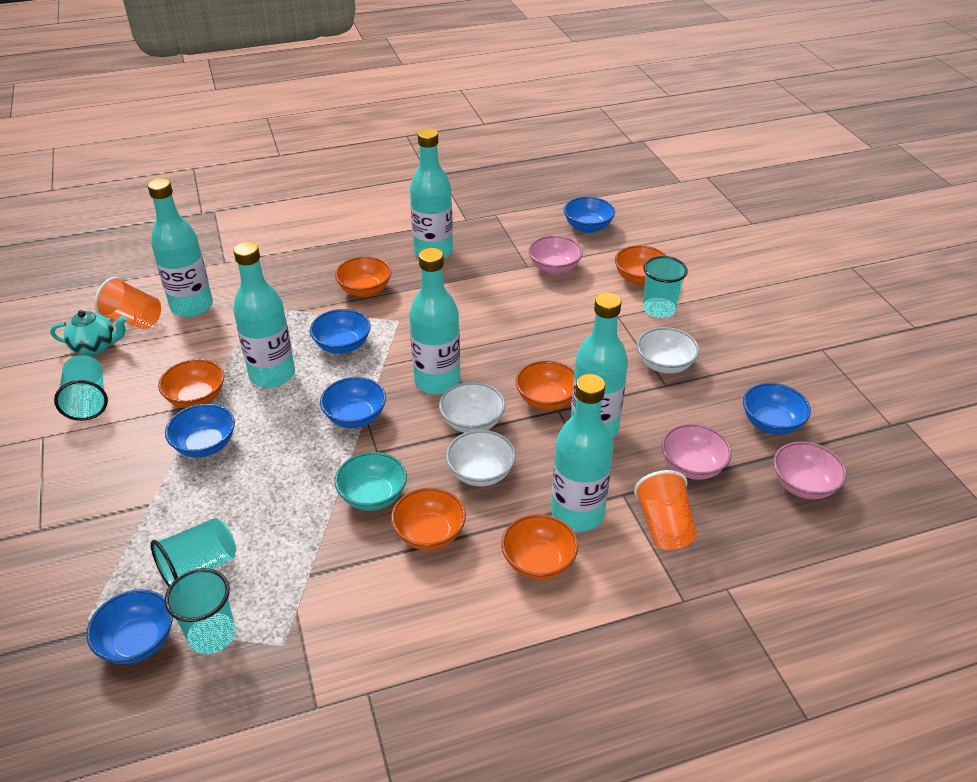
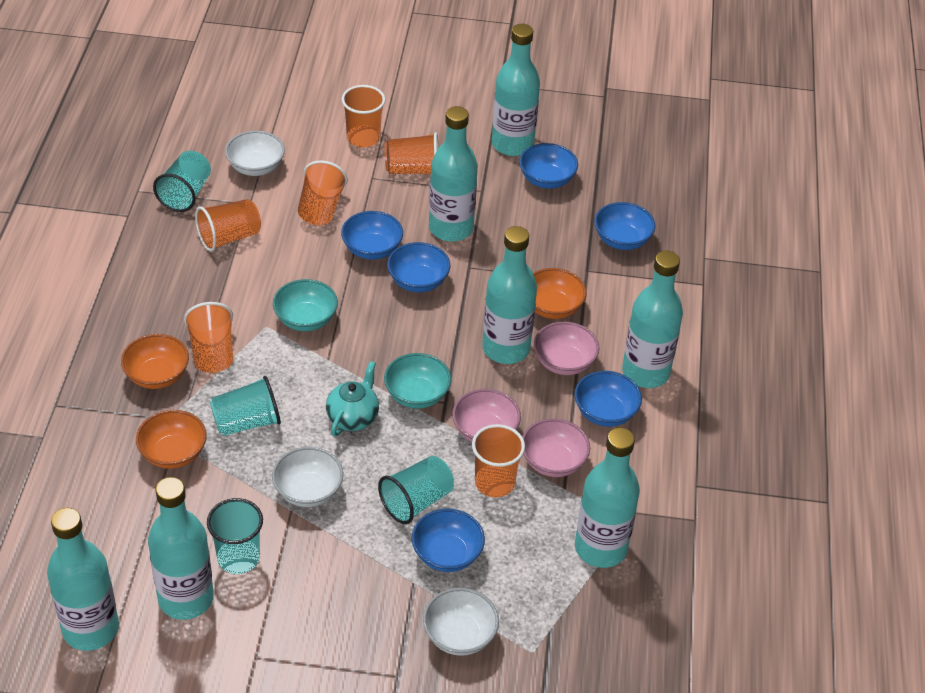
orange bowl: [158,359,224,408] [335,257,391,297] [391,488,466,550] [501,514,578,580] [516,361,575,410] [615,245,667,285] = 6 -> [121,334,189,389] [136,410,207,469] [533,268,587,319] = 3
orange cup: [94,277,161,330] [634,470,697,550] = 2 -> [184,302,233,373] [195,199,261,252] [298,161,348,225] [341,85,385,147] [384,132,439,175] [472,424,525,497] = 6
turquoise bottle: [148,178,213,317] [233,242,295,388] [409,248,460,394] [410,128,453,259] [551,374,613,532] [571,292,628,439] = 6 -> [47,508,119,651] [148,477,214,620] [429,106,478,242] [482,226,537,364] [492,24,540,156] [575,428,640,568] [622,251,683,388] = 7
turquoise bowl: [335,452,407,511] = 1 -> [273,279,338,331] [384,353,451,409] = 2

